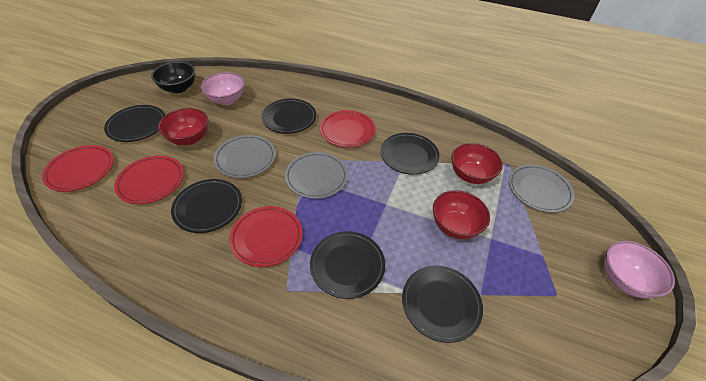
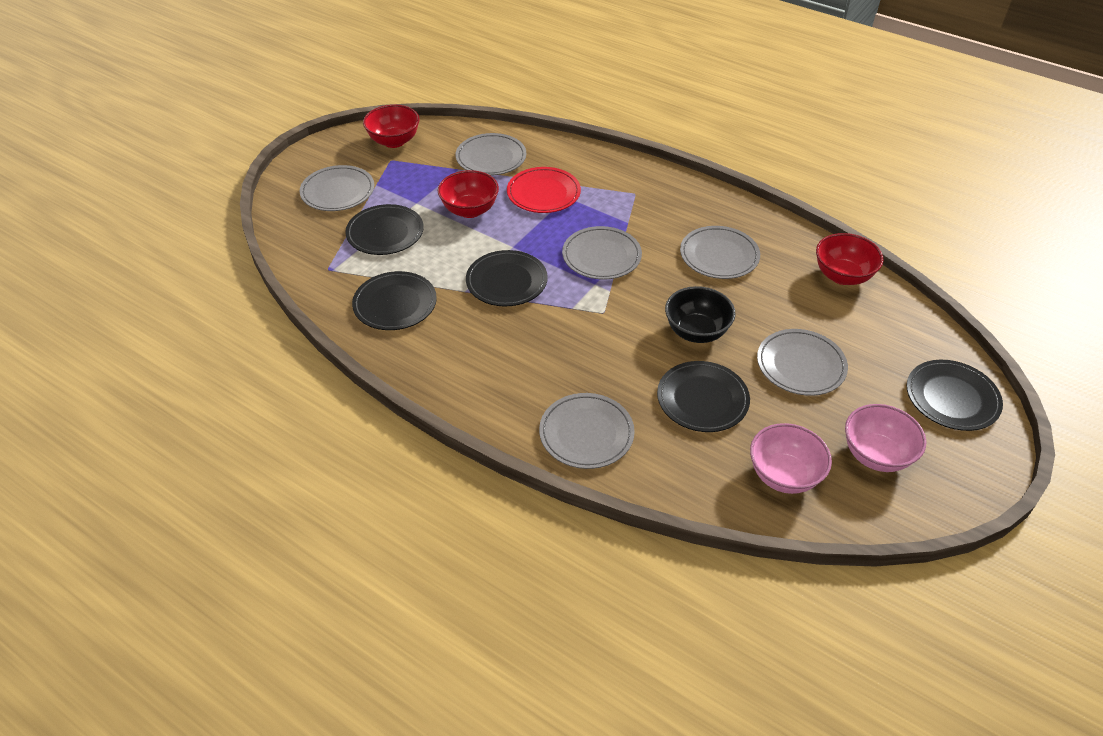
black plate: [104,105,165,142] [171,179,242,233] [261,99,316,134] [310,231,385,299] [381,133,440,175] [402,266,483,343] = 6 -> [345,204,424,255] [352,271,437,330] [466,250,548,307] [657,361,750,432] [907,360,1003,431] = 5
grey plate: [213,135,276,178] [285,152,348,199] [509,164,574,213] = 3 -> [299,165,374,211] [456,133,526,176] [539,393,635,469] [562,226,642,280] [680,226,760,279] [757,329,848,396] = 6
red plate: [42,145,114,192] [114,156,184,204] [229,206,303,267] [320,110,376,147] = 4 -> [507,167,581,213] = 1

